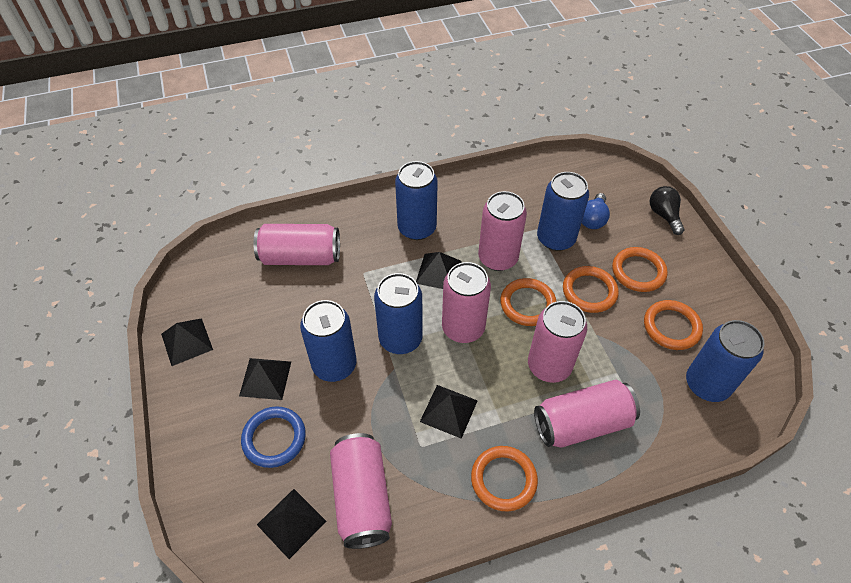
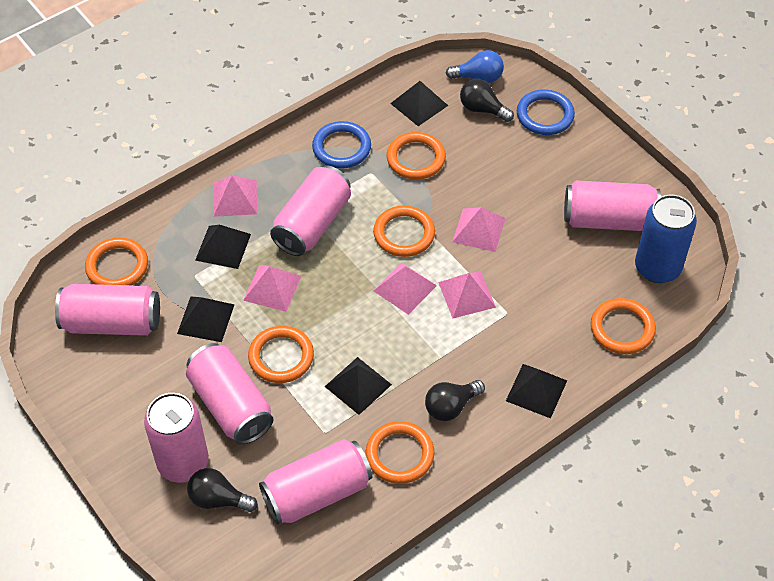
black light bulb: [650,186,685,235] = 1 -> [187,468,258,512] [425,380,485,421] [460,79,514,122] = 3
blue can: [300,300,357,382] [374,273,423,354] [395,161,438,240] [537,172,589,251] [686,320,764,402] = 5 -> [635,195,697,283] = 1
blue ring: [241,406,306,468] = 1 -> [312,121,371,169] [517,89,575,135] = 2
orange ring: [471,446,538,511] [500,278,556,326] [563,266,619,313] [612,247,668,292] [644,300,703,350] = 5 -> [85,237,148,285] [248,326,314,383] [366,421,435,484] [373,205,435,257] [386,132,446,180] [591,298,656,354] = 6
pink pyramid: none = 0 -> [213,175,257,217] [243,265,301,312] [373,262,437,315] [438,272,496,318] [452,207,505,252] = 5

